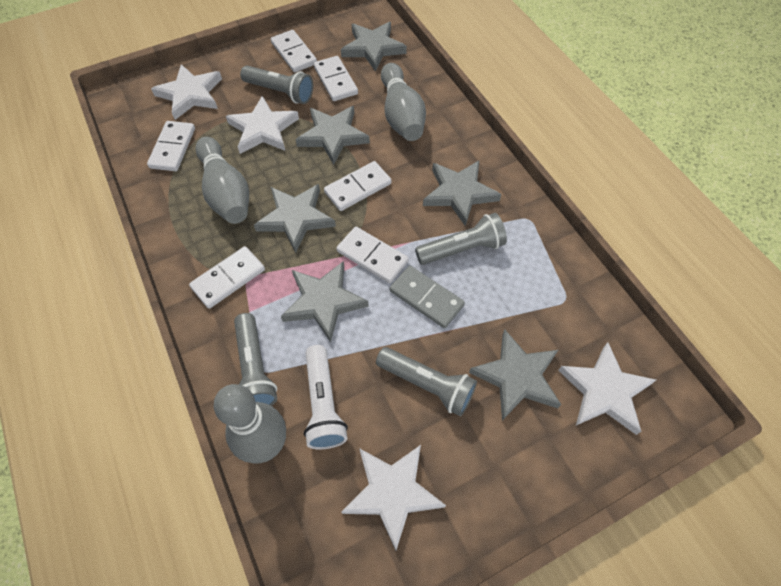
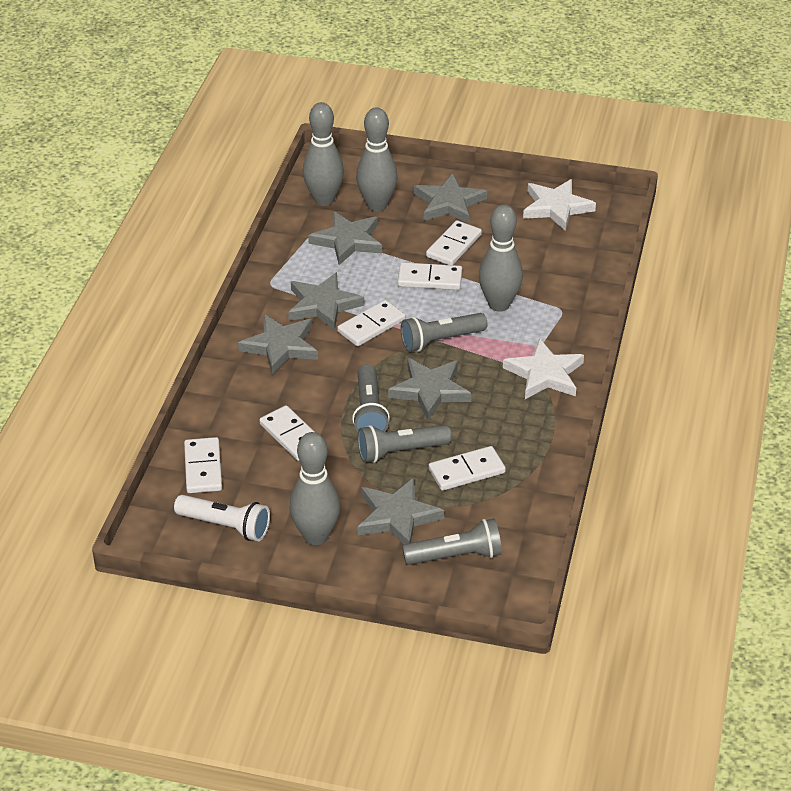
grey bowling pin: [195,137,249,224] [214,384,286,464] [381,63,426,141] = 3 -> [289,432,340,545] [303,102,344,206] [356,107,398,211] [479,205,523,312] = 4
grey domino: [390,266,465,328] = 1 -> none = 0
white star: [151,64,222,120] [226,96,299,154] [341,445,446,550] [558,342,656,435] = 4 -> [503,338,584,399] [523,179,596,231] = 2

